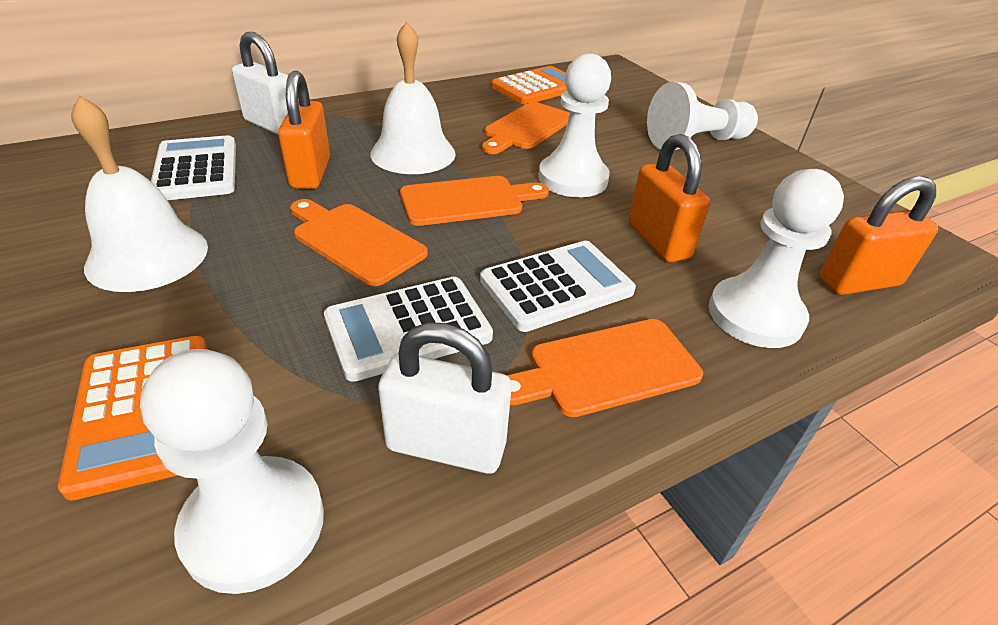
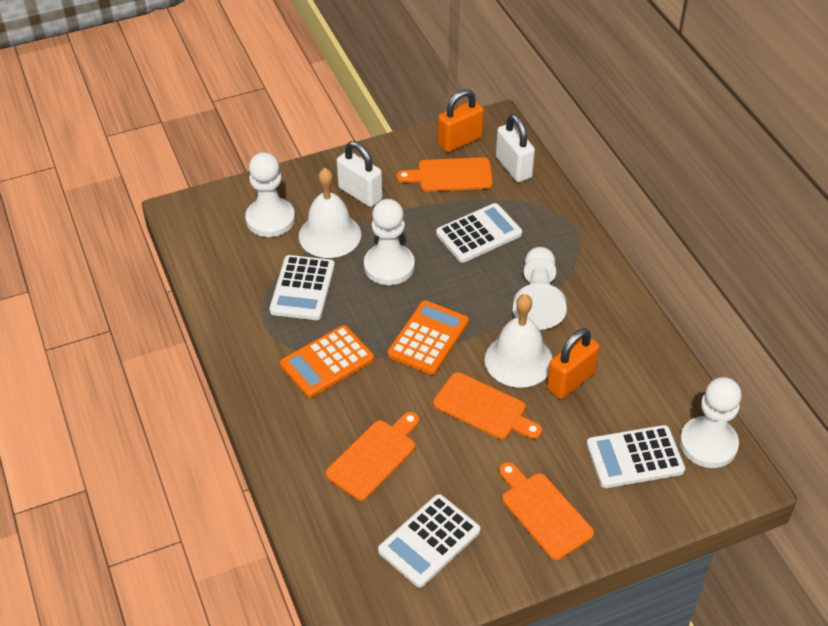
orange padlock: [278,71,330,189] [628,134,710,262] [819,176,939,295] = 3 -> [438,89,484,153] [547,328,600,399] = 2
white calculator: [151,135,236,200] [324,277,493,382] [480,241,636,332] = 3 -> [269,255,335,320] [378,494,480,587] [436,203,522,263] [587,425,685,488] = 4

